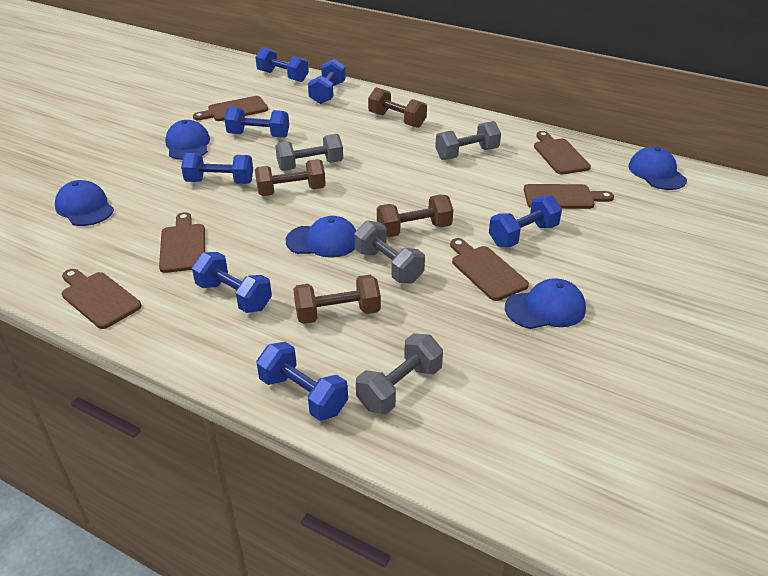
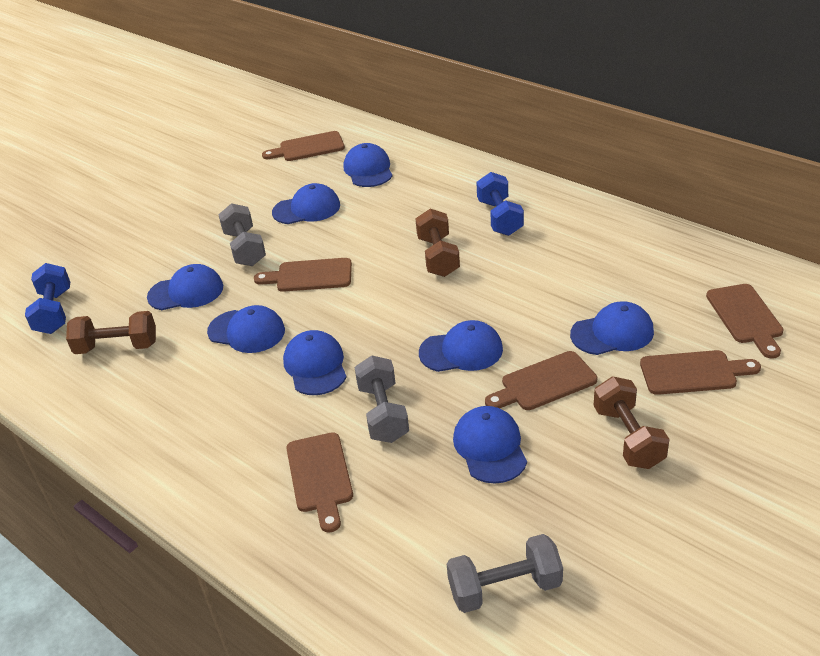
blue cap: [55,180,114,226] [165,120,210,160] [286,216,356,258] [505,278,586,329] [628,146,687,190] = 5 -> [147,264,223,310] [207,305,285,353] [272,183,340,224] [283,330,347,395] [344,143,392,187] [419,320,503,372] [453,406,527,484] [570,301,654,355] = 8
blue dumbbell: [181,153,253,184] [192,252,272,313] [224,107,289,138] [255,47,309,82] [256,342,348,421] [308,59,346,104] [489,195,562,247] = 7 -> [25,263,70,334] [476,172,524,236] = 2
brown dumbbell: [255,159,326,196] [293,275,381,324] [368,87,427,128] [377,195,453,237] = 4 -> [66,311,156,354] [415,209,460,277] [593,377,670,469] = 3
grey dumbbell: [275,134,343,171] [354,221,425,283] [356,333,443,414] [435,121,501,160] = 4 -> [218,203,266,266] [355,355,409,443] [447,534,563,613] = 3

